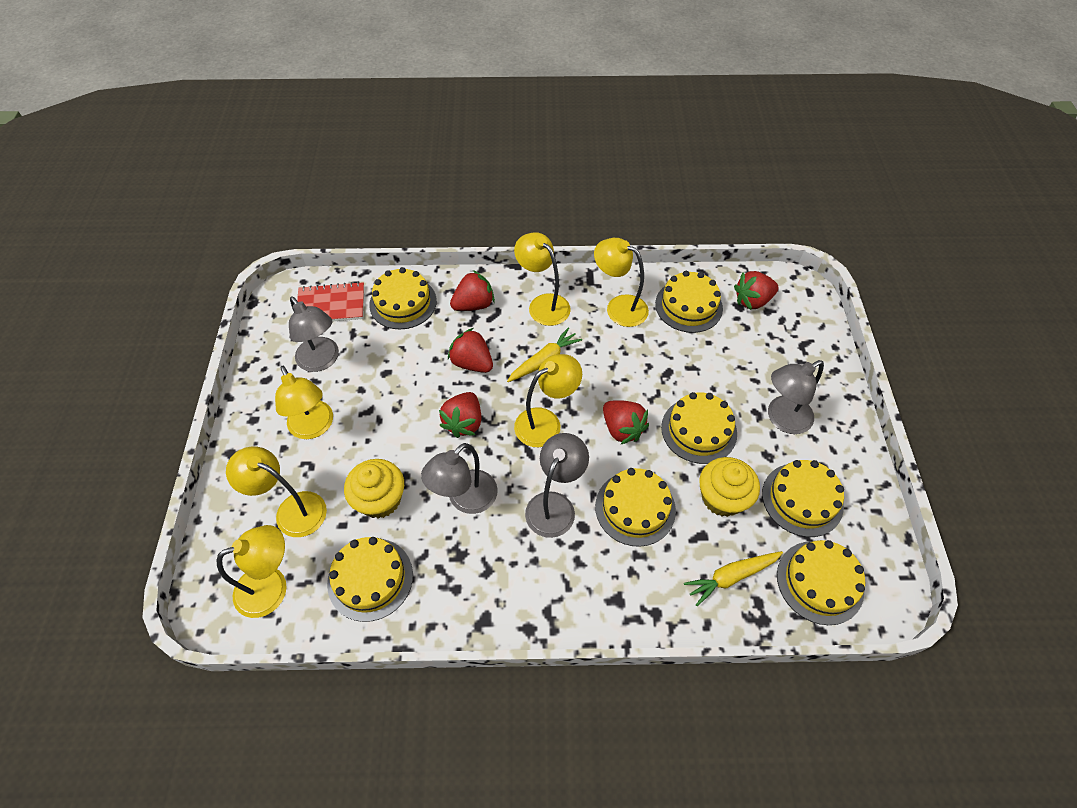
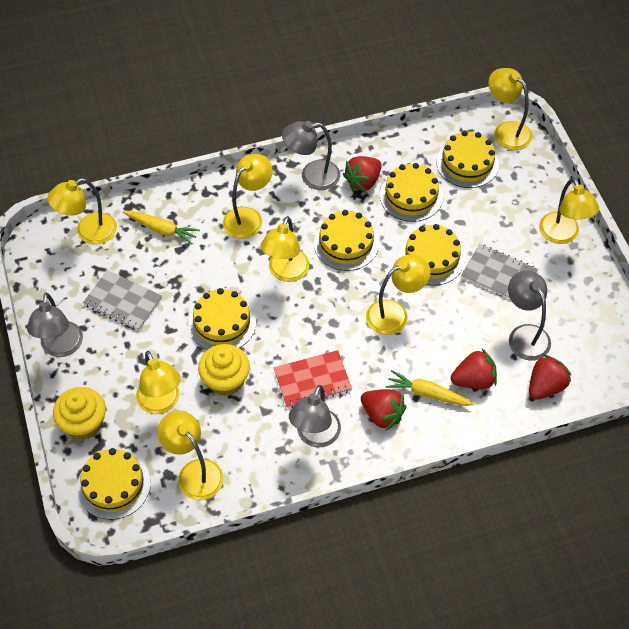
grey notebook: none = 0 -> [83,270,162,331] [461,244,538,299] = 2
red strawberry: [439,392,482,438] [448,328,493,373] [450,270,495,311] [603,400,649,445] [734,271,778,310] = 5 -> [343,156,382,192] [361,389,406,431] [451,349,497,389] [529,355,571,400] = 4
yellow cake: [327,537,413,622] [369,267,437,329] [595,468,676,547] [655,271,723,333] [661,392,737,464] [762,460,844,537] [777,540,865,625] = 7 -> [77,448,151,520] [188,288,256,350] [314,210,379,271] [380,163,443,222] [399,224,465,285] [437,131,499,188] = 6
yellow lamp: [217,525,287,618] [226,447,327,537] [275,366,333,439] [514,232,571,326] [514,354,582,447] [594,238,649,327] = 6 -> [47,178,117,245] [136,351,181,414] [157,411,223,500] [223,154,273,239] [261,216,309,282] [366,255,430,335] [488,68,532,150] [539,178,599,244] = 8

